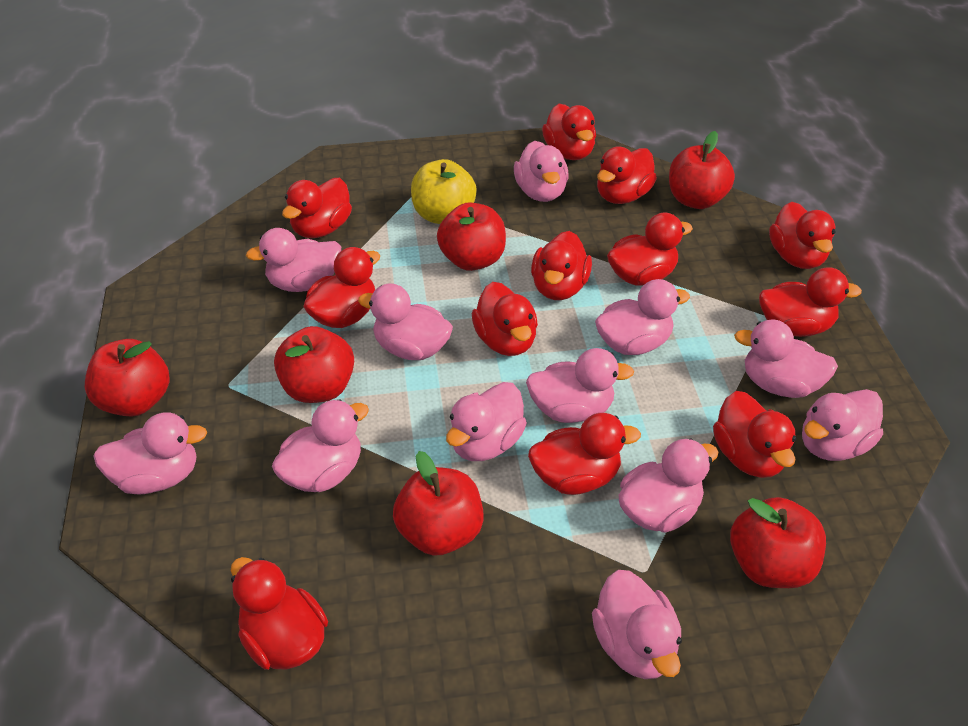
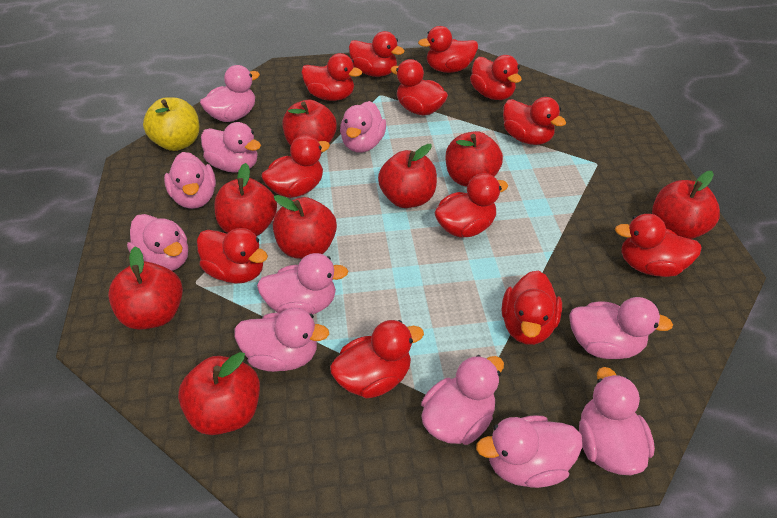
pink duck: [93,412,207,495] [246,228,341,292] [272,399,369,492] [358,283,453,360] [446,382,527,461] [514,141,569,202] [526,348,634,423] [592,570,682,679] [595,279,690,355] [619,438,718,533] [734,320,838,398] [802,389,883,461] = 12 -> [127,214,188,271] [164,152,216,209] [200,65,260,122] [201,122,261,173] [235,308,329,372] [257,253,348,314] [340,101,386,153] [421,355,504,445] [476,415,583,488] [569,297,673,359] [579,367,655,475] = 11
red apple: [85,339,169,417] [274,326,354,403] [393,451,484,556] [437,202,506,271] [669,131,735,209] [730,497,826,588] = 6 -> [108,247,183,330] [178,352,260,435] [214,163,277,236] [273,195,337,259] [283,100,337,146] [378,144,437,208] [446,131,503,187] [652,171,720,239] = 8

